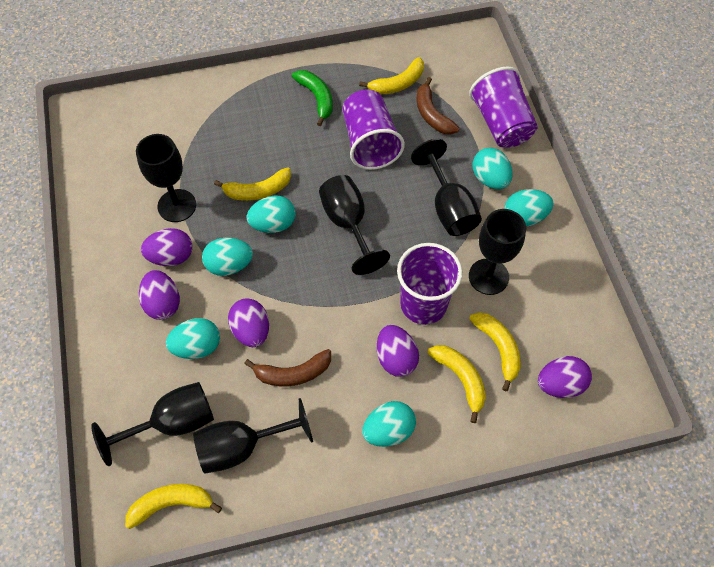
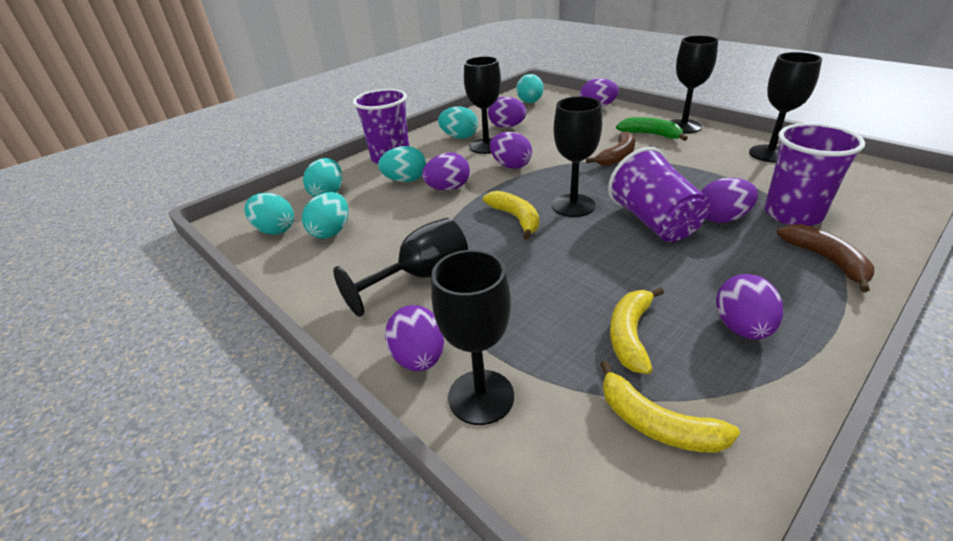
purple egg: [139,270,180,320] [141,228,193,266] [228,298,269,347] [377,325,419,377] [538,356,592,398] = 5 -> [385,305,444,371] [422,152,470,190] [488,96,527,128] [490,132,532,169] [580,78,619,107] [701,178,758,223] [716,274,783,340] = 7
yellow banana: [125,484,222,529] [214,167,291,201] [359,57,424,94] [427,345,486,423] [469,312,521,391] = 5 -> [483,191,539,240] [600,361,740,453] [610,287,664,374] = 3

